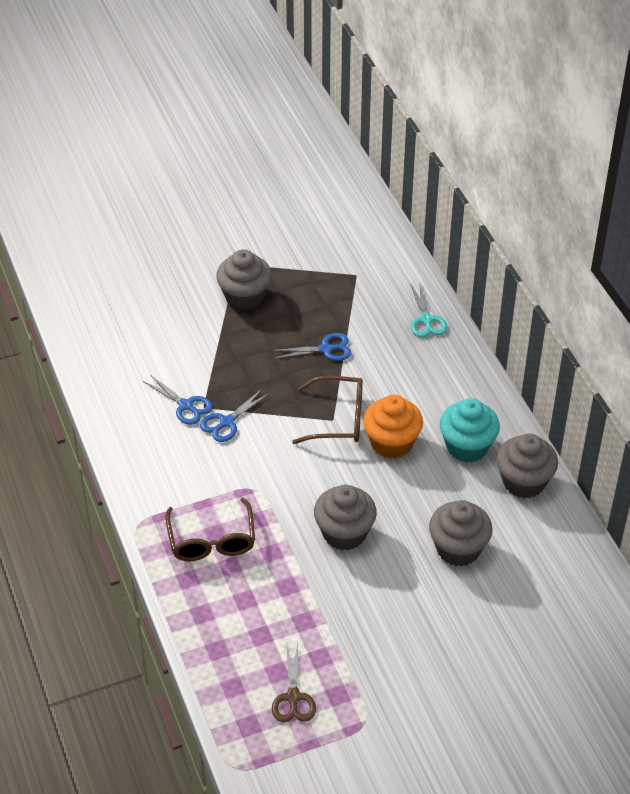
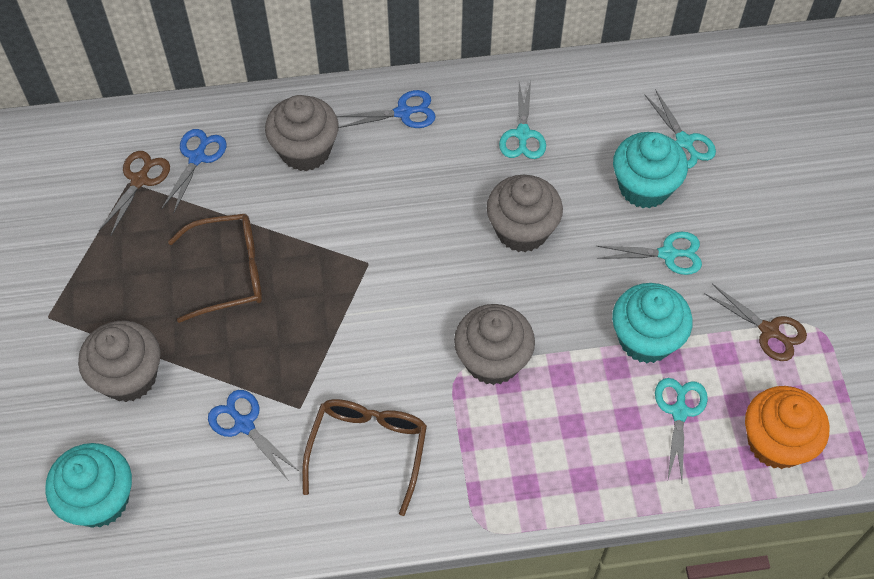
brown scissors: [272,643,316,722] = 1 -> [99,151,170,236] [704,284,807,361] = 2
turquoise cupcake: [440,398,500,463] = 1 -> [45,443,132,528] [612,283,693,363] [613,132,688,209] = 3
turquoise scissors: [410,283,448,337] = 1 -> [499,81,546,159] [597,232,702,275] [644,89,716,169] [655,378,708,481] = 4

